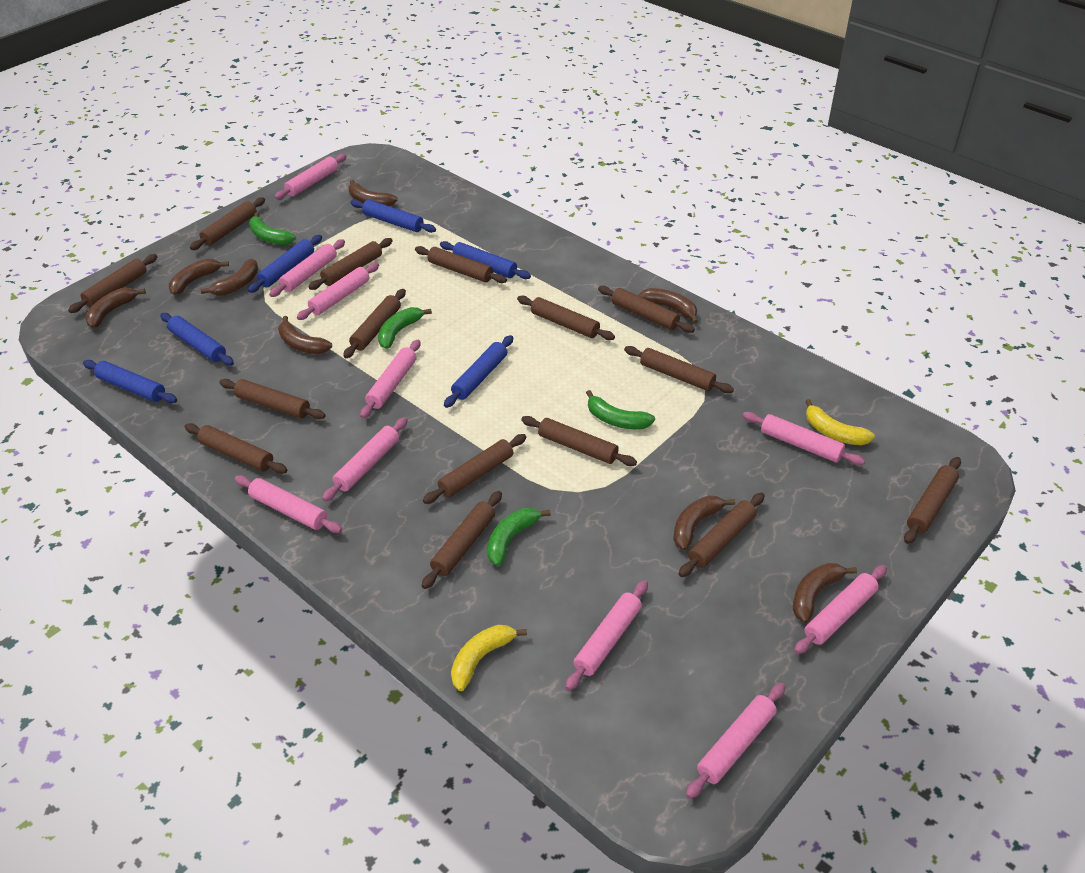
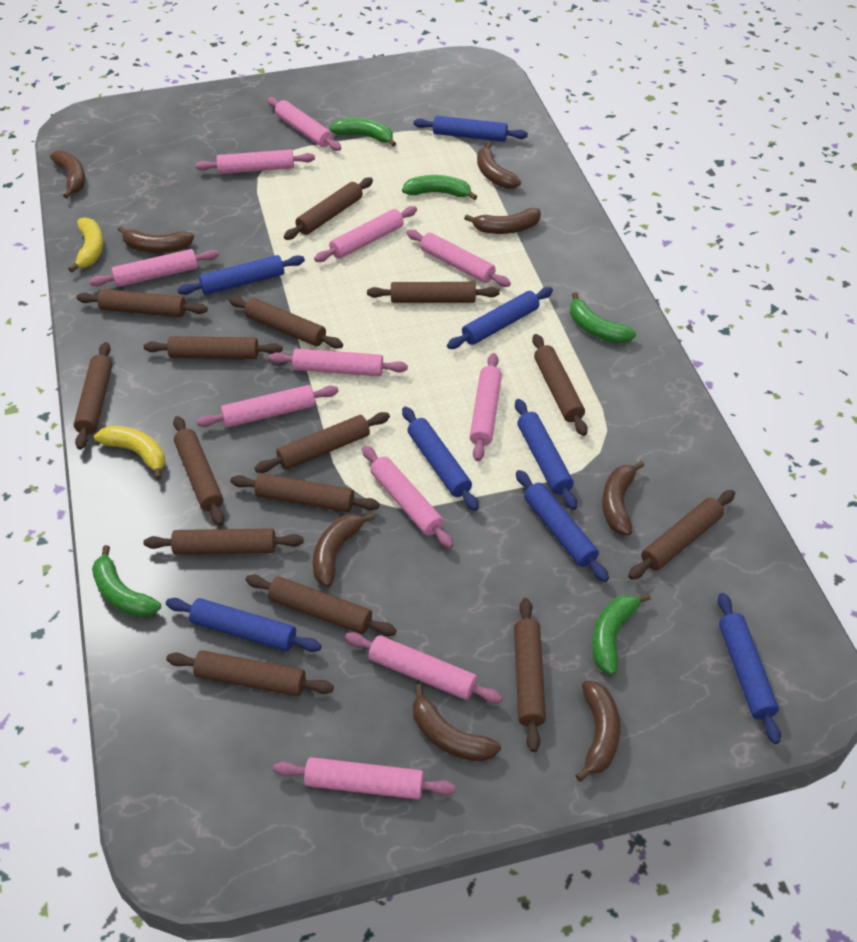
blue rolling pin: [83,360,177,403] [160,313,234,366] [248,235,322,293] [350,199,436,233] [440,241,531,279] [444,335,513,408] = 6 -> [166,598,321,652] [177,255,305,295] [402,407,479,511] [413,116,528,142] [447,287,553,349] [515,399,577,510] [516,470,609,582] [718,593,781,744] = 8
green banana: [249,212,296,245] [378,307,432,349] [487,508,551,566] [586,390,655,429] = 4 -> [92,545,161,617] [330,118,396,147] [402,175,477,200] [570,292,636,343] [592,593,651,675] = 5
pink rolling pin: [235,475,342,533] [269,239,345,297] [275,154,347,200] [297,263,379,320] [322,417,408,502] [360,340,420,418] [565,580,648,691] [686,683,785,799] [743,412,865,465] [794,565,887,654] = 10 -> [89,249,219,287] [195,149,315,174] [197,385,339,427] [267,97,342,151] [269,349,408,376] [273,757,456,800] [314,206,417,262] [345,632,503,703] [362,446,454,548] [406,229,511,287] [470,353,502,461] = 11

